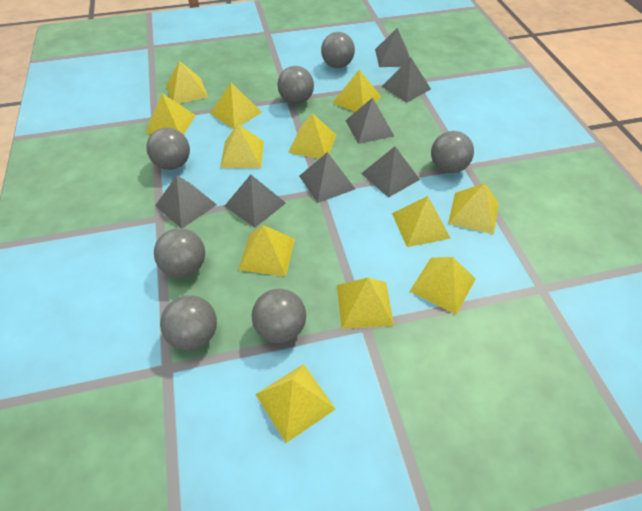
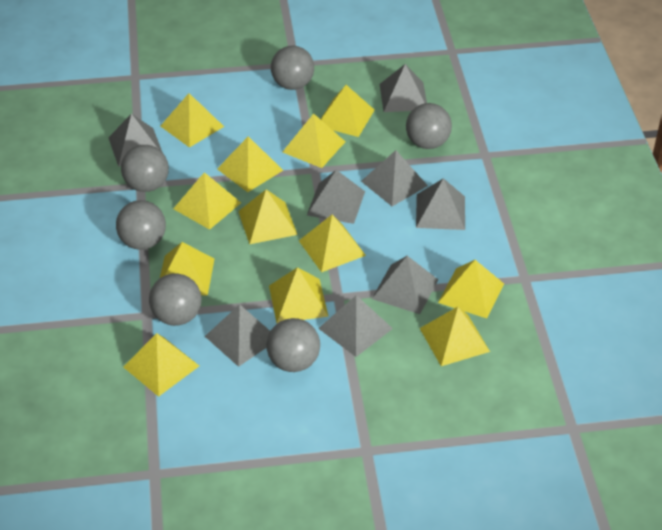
grey ball: [146,128,190,170] [154,228,205,278] [160,295,217,351] [252,288,306,343] [277,66,314,104] [321,32,355,68] [431,131,474,173] = 7 -> [116,200,166,250] [121,145,169,192] [149,273,202,326] [266,318,320,372] [271,46,314,90] [406,103,452,149] = 6
grey pyramid: [155,175,217,228] [225,175,286,228] [299,152,355,203] [345,98,394,144] [361,146,420,198] [375,28,410,67] [381,58,431,103] = 7 -> [108,114,163,167] [205,304,270,367] [307,170,365,224] [318,295,393,357] [361,150,428,206] [372,256,438,314] [379,64,427,112] [416,178,465,230] = 8

